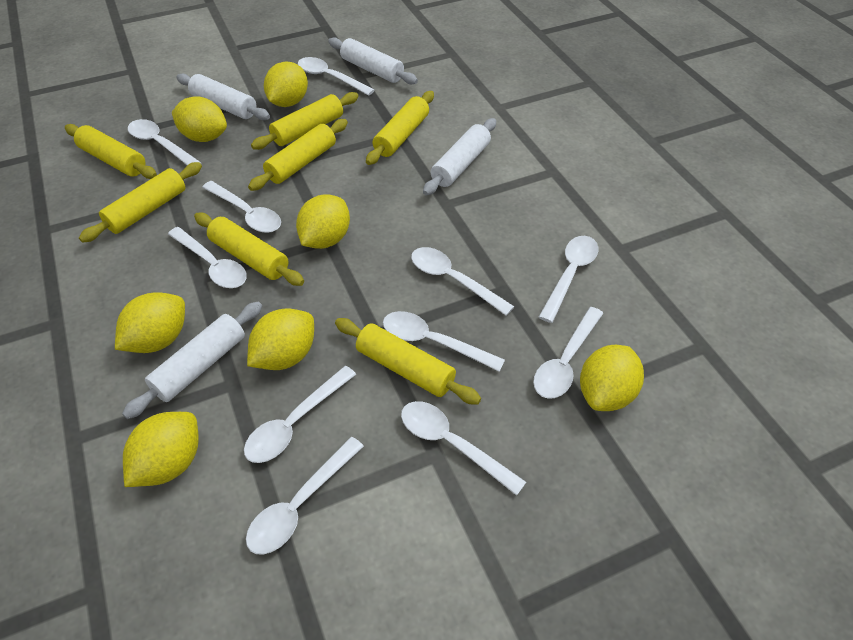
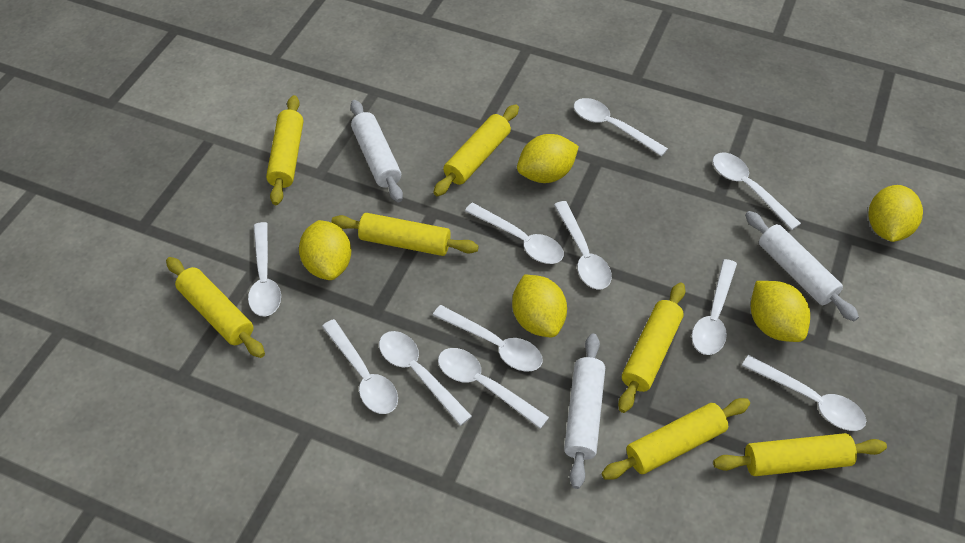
white rolling pin: [122,302,262,419] [176,73,270,120] [328,37,418,85] [423,118,496,195] = 4 -> [350,100,403,203] [564,334,605,489] [745,211,859,321] = 3
yellow lemon: [115,292,185,353] [123,412,199,487] [172,96,227,142] [247,309,314,370] [264,62,308,107] [296,194,350,249] [580,345,644,411] = 7 -> [299,220,351,280] [512,275,567,337] [517,134,579,183] [751,281,810,342] [868,185,923,242] = 5

